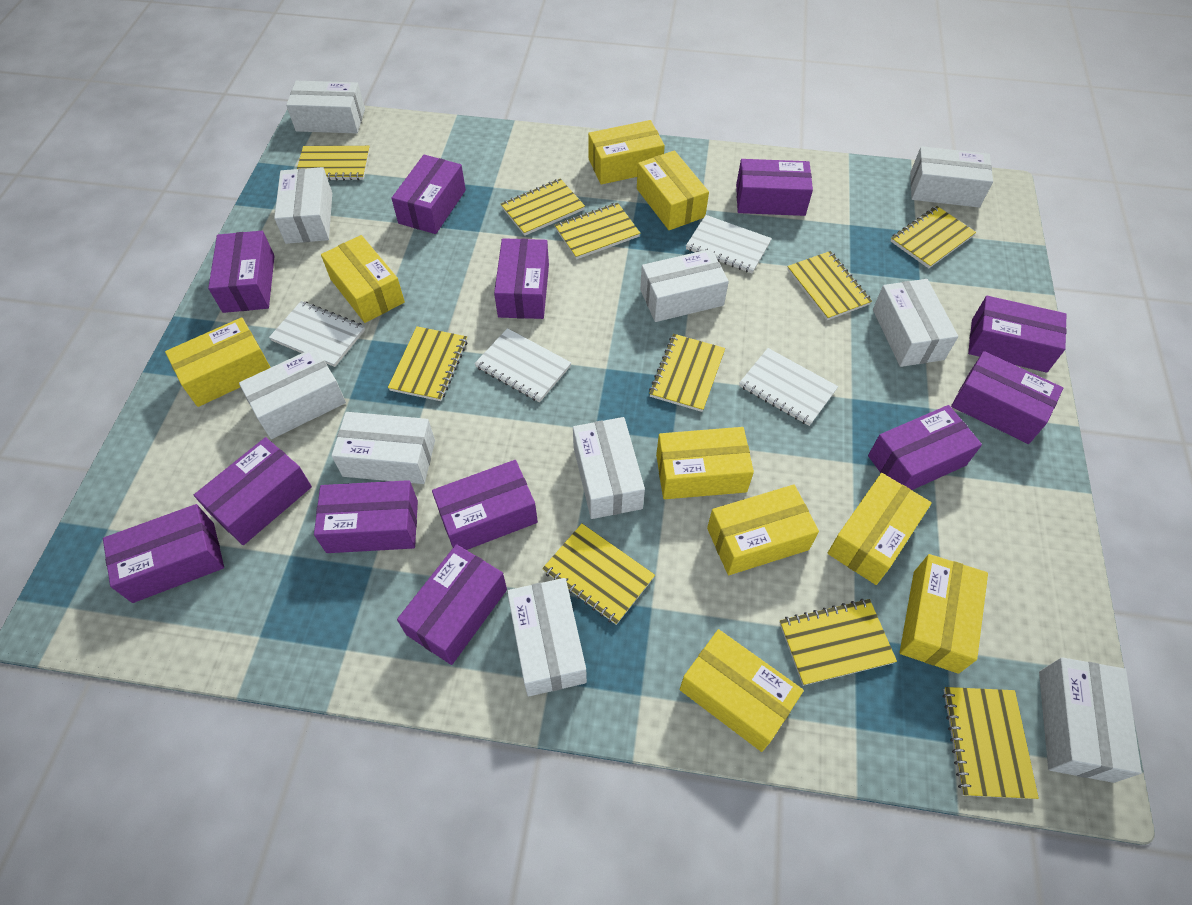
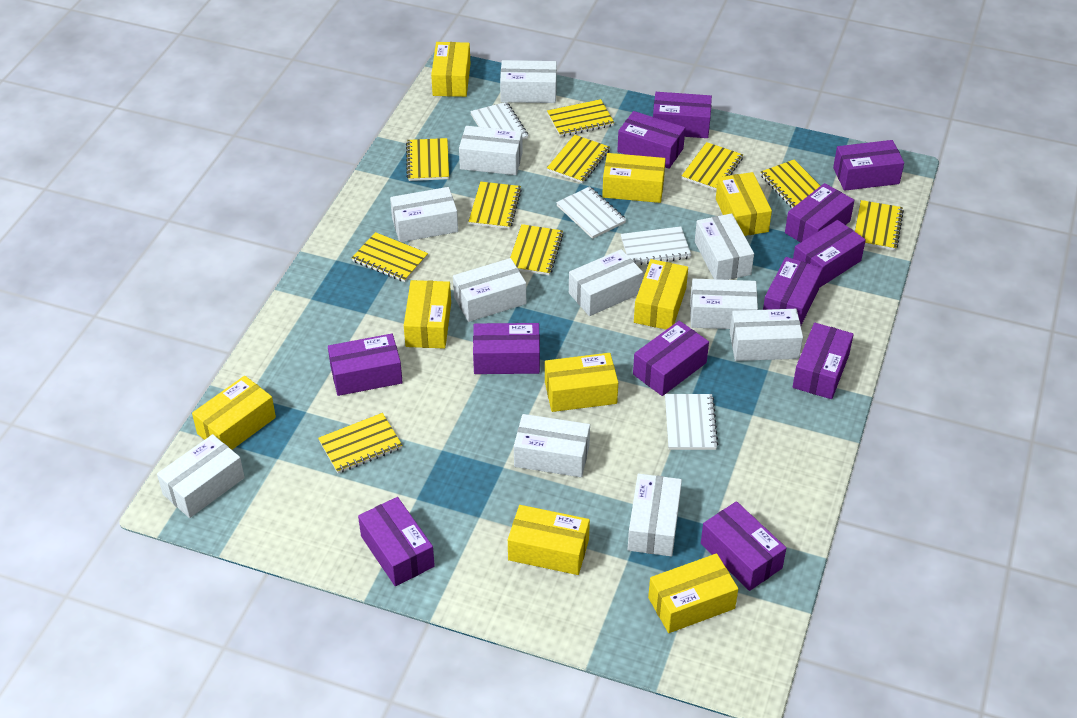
white box: [239,347,346,439] [274,167,332,244] [286,81,365,133] [332,412,435,484] [507,578,587,696] [573,417,645,519] [640,249,729,322] [873,279,958,367] [910,146,993,207] [1039,657,1142,783] = 10 -> [157,434,245,518] [390,187,458,242] [453,258,526,322] [459,126,523,175] [500,60,557,103] [514,414,590,477] [569,249,643,316] [628,474,682,556] [690,278,758,329] [695,213,754,280] [730,309,803,361] = 11

